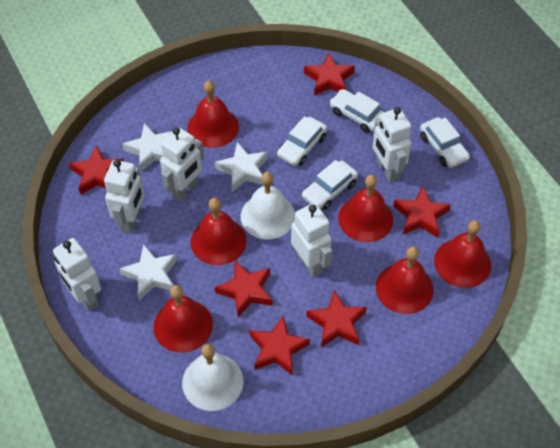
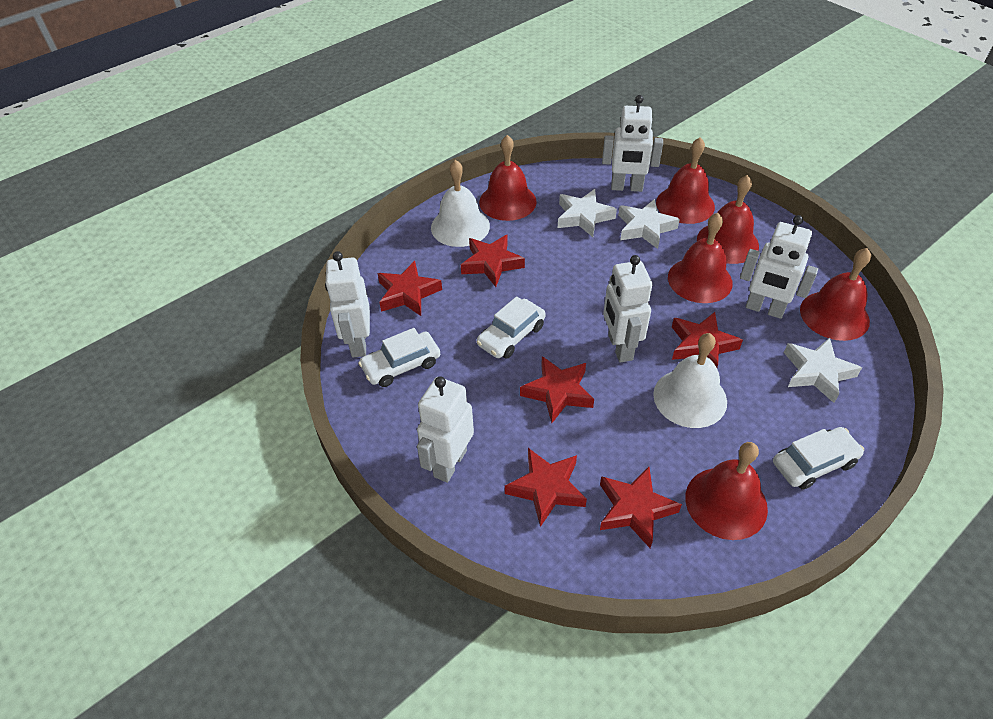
white car: [277,116,327,166] [302,160,358,210] [330,89,384,133] [420,117,470,168] = 4 -> [358,328,440,387] [476,296,546,359] [773,427,864,490] = 3

